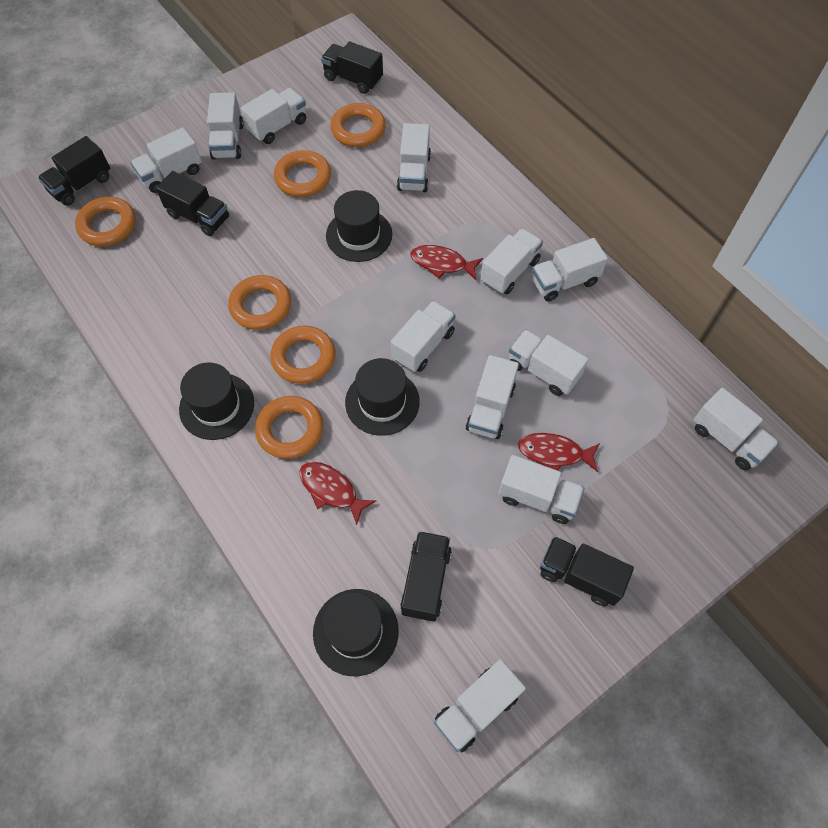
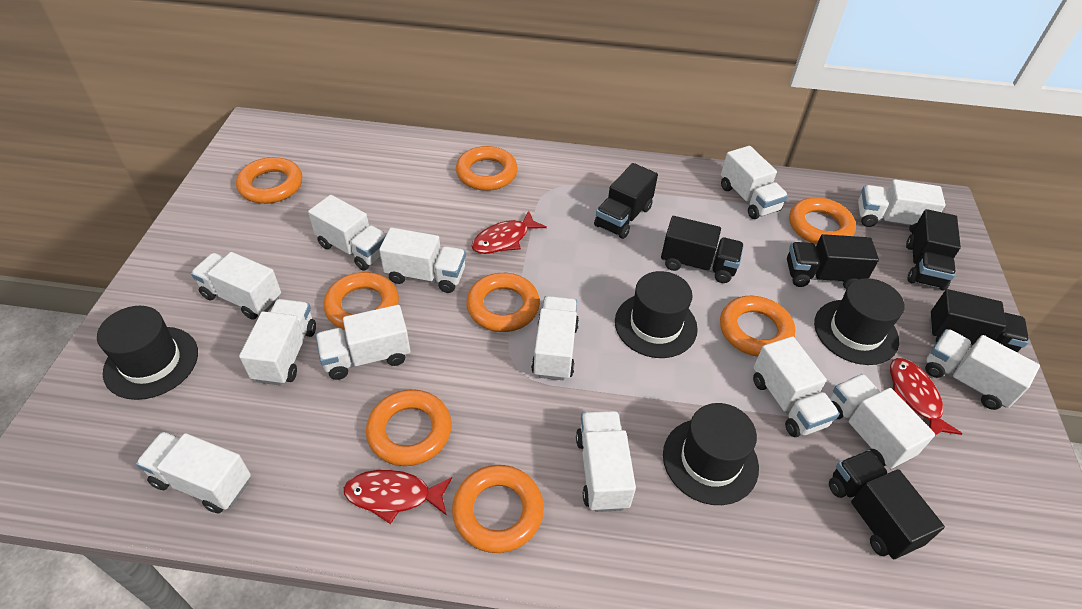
black truck: [38,136,110,206] [156,171,229,236] [321,41,383,94] [400,531,452,622] [540,536,634,606] = 5 -> [594,163,658,239] [661,216,744,283] [787,234,879,289] [829,450,945,559] [906,209,961,291] [929,289,1029,352] = 6
orange ring: [75,197,136,246] [228,275,291,330] [255,396,323,459] [270,326,336,384] [274,150,331,197] [331,103,386,147] = 6 -> [236,157,302,204] [323,272,399,330] [366,389,452,466] [452,465,544,553] [456,146,518,191] [466,273,540,332] [720,296,795,357] [789,197,856,245] = 8
white truck: [131,127,202,193] [207,92,244,160] [241,88,306,144] [391,301,456,372] [397,123,431,192] [434,659,526,752] [466,355,519,439] [480,228,543,295] [498,455,585,524] [509,329,589,396] [532,238,608,302] [693,388,779,470] = 12 -> [136,431,251,513] [191,252,281,320] [239,299,316,385] [308,195,387,271] [316,305,410,380] [379,227,466,293] [531,296,579,380] [576,411,636,512] [721,146,788,219] [753,336,840,437] [830,374,935,469] [858,179,946,233] [925,329,1040,410] = 13

